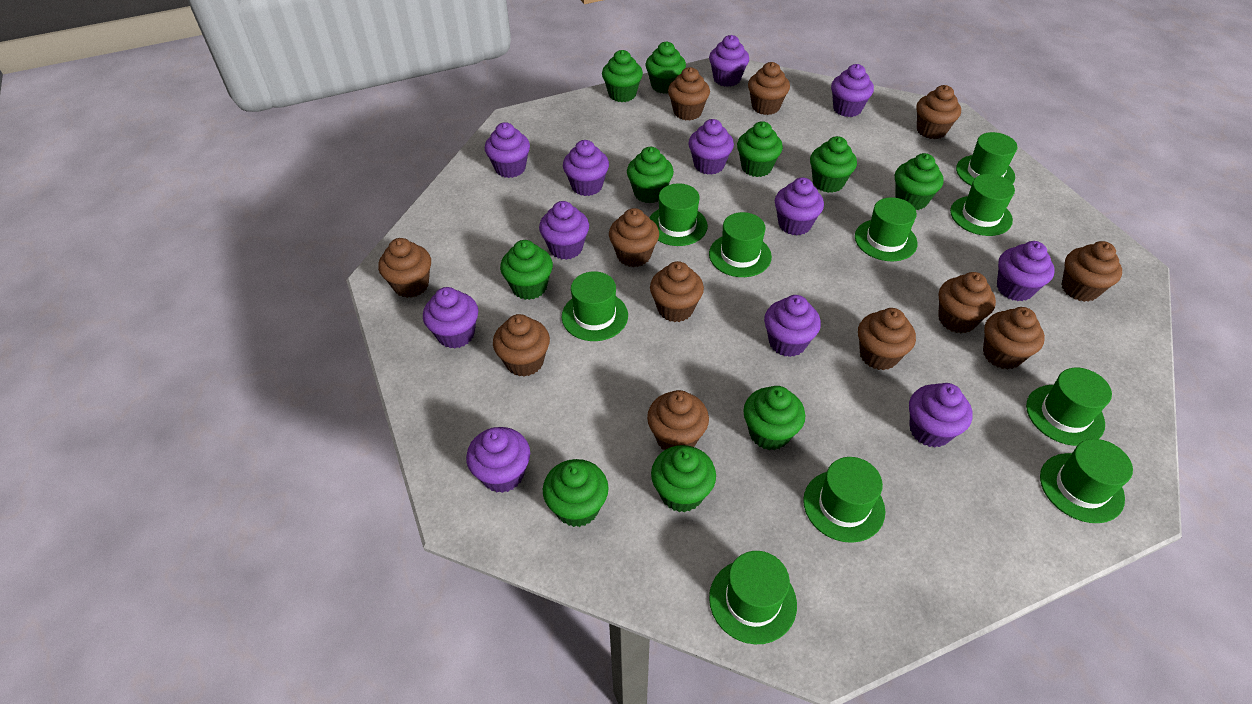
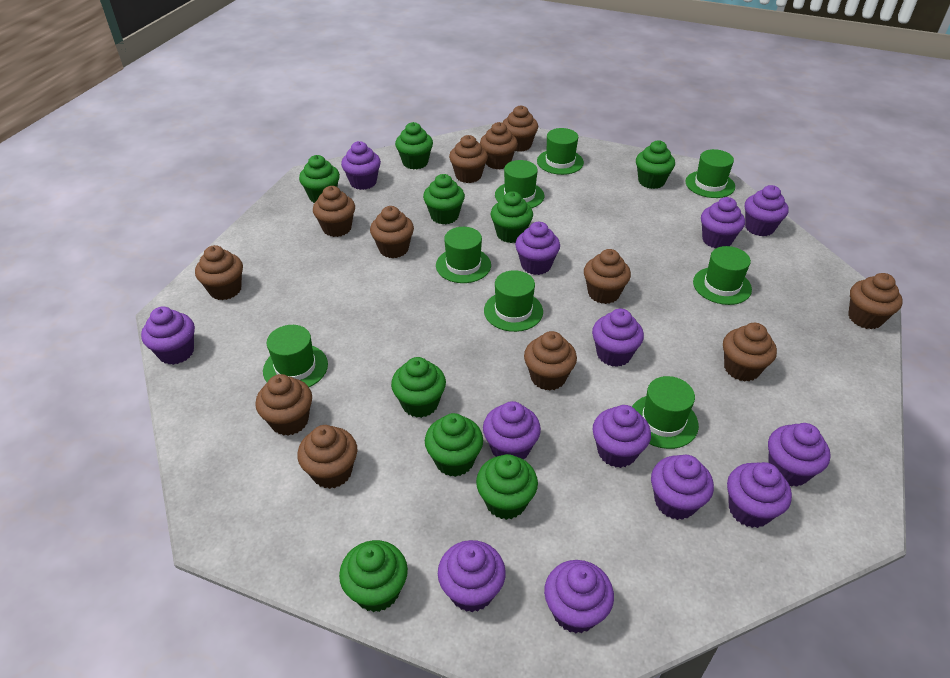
green cupcake: [500,240,553,300] [543,459,609,527] [602,50,643,102] [627,147,674,203] [646,41,686,94] [651,445,716,512] [737,121,783,177] [743,386,805,450] [810,136,857,193] [895,153,944,210] = 10 -> [299,155,340,203] [339,540,408,612] [391,357,446,418] [395,122,433,169] [423,174,465,224] [425,413,483,477] [476,454,538,520] [491,191,533,243] [636,140,675,189] = 9
green hat: [562,271,628,341] [650,183,708,246] [709,212,772,277] [709,551,797,644] [803,457,885,543] [855,197,918,261] [950,174,1015,236] [956,132,1018,186] [1026,368,1112,446] [1040,439,1133,523] = 10 -> [263,325,328,387] [436,227,491,283] [484,270,543,332] [495,160,544,208] [537,128,584,175] [632,376,699,449] [686,149,735,198] [693,246,752,305] = 8
purple cupcake: [423,287,478,349] [466,427,530,493] [485,122,530,178] [539,201,589,260] [563,140,609,196] [688,119,734,175] [709,35,749,87] [764,295,821,357] [775,177,824,236] [831,64,874,117] [909,383,973,448] [997,241,1055,301] = 12 -> [141,307,195,365] [341,141,381,190] [438,540,506,612] [483,401,541,460] [515,222,560,275] [544,560,614,634] [592,309,644,367] [593,405,651,468] [651,455,714,520] [701,197,745,249] [727,462,792,528] [745,185,789,236] [768,423,831,487] = 13

